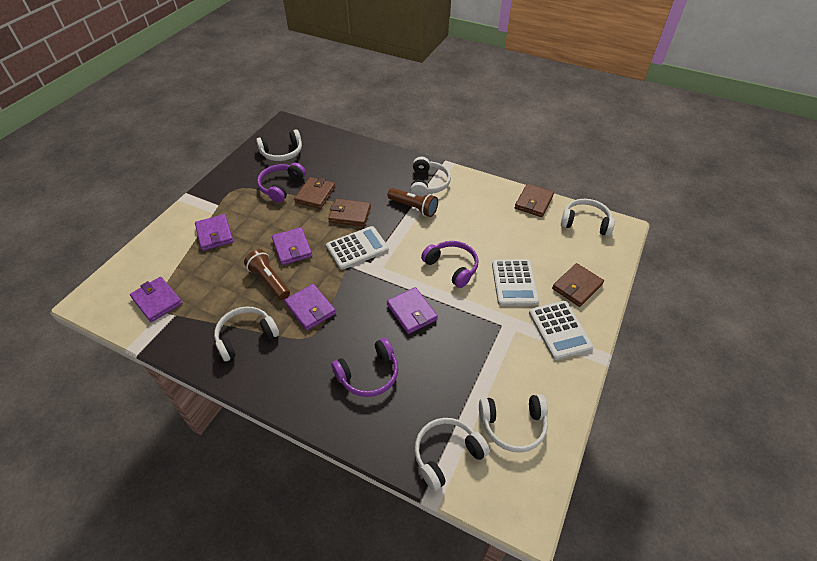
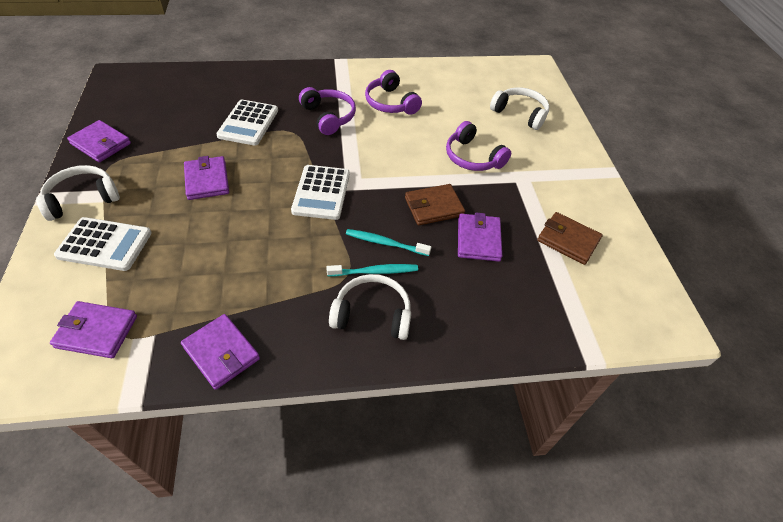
brown flashlight: [244,249,290,300] [387,188,438,217] = 2 -> none = 0
brown wallet: [294,177,335,209] [328,199,371,227] [515,184,554,217] [552,263,604,307] = 4 -> [405,184,465,225] [537,212,603,265] = 2
turquoise toothbrush: none = 0 -> [327,264,418,276] [346,229,431,256] = 2
white headphones: [214,307,279,361] [256,130,302,161] [410,157,451,197] [414,418,490,491] [479,394,548,453] [561,199,615,236] = 6 -> [36,165,120,221] [329,274,411,340] [490,87,549,130] = 3

